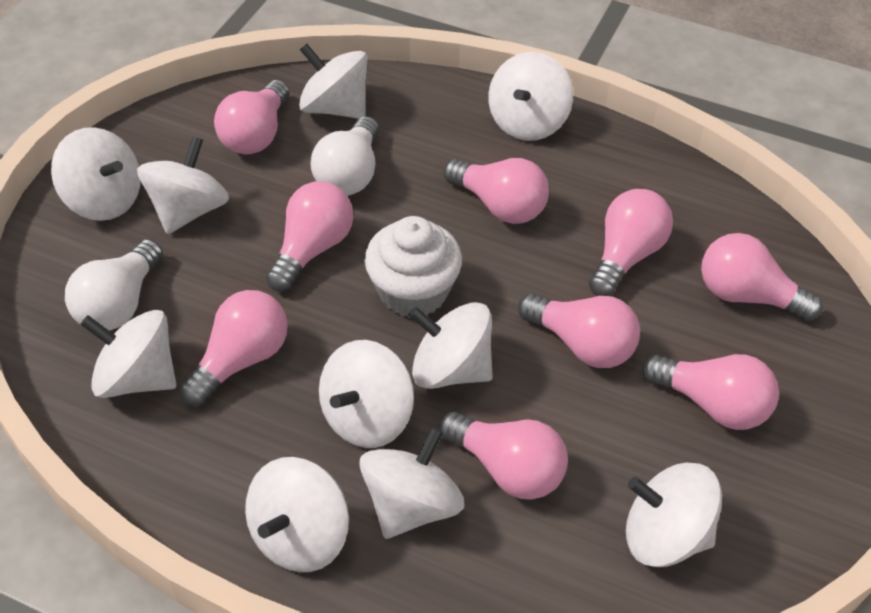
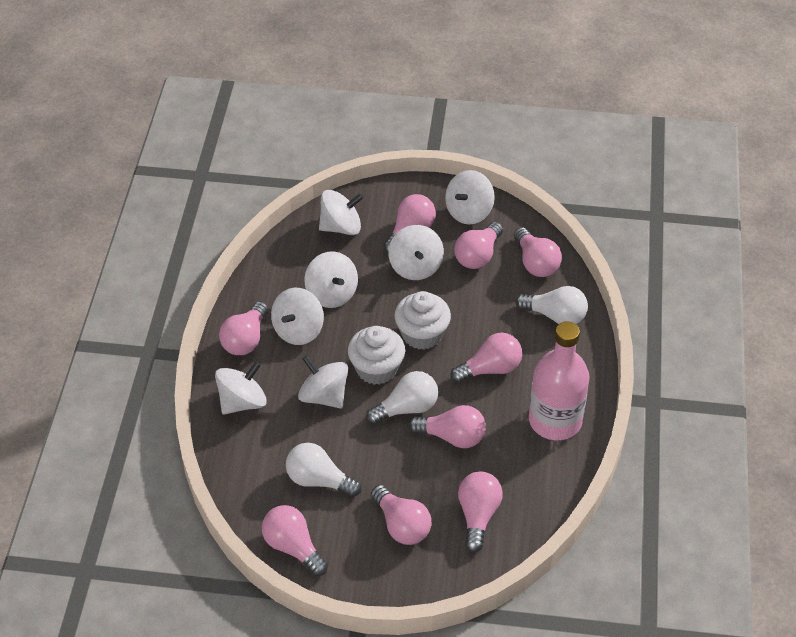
pink bottle: none = 0 -> [529,321,590,440] = 1
white cupcake: [365,216,462,318] = 1 -> [348,326,405,385] [395,291,451,350] = 2
white light bulb: [65,239,163,331] [311,116,379,196] = 2 -> [286,443,361,497] [366,371,438,425] [515,286,588,324] = 3
white spinning top: [51,127,141,221] [80,310,176,398] [137,136,229,234] [245,457,349,572] [299,44,368,119] [319,340,414,448] [359,427,464,539] [409,302,493,389] [488,52,573,141] [626,463,722,567] = 10 -> [215,361,267,415] [271,288,324,345] [298,355,348,408] [305,251,358,308] [319,190,364,235] [389,225,444,280] [445,170,495,225] = 7

